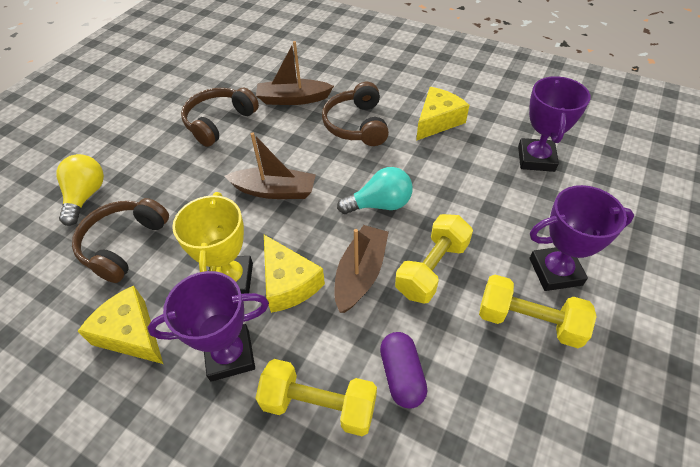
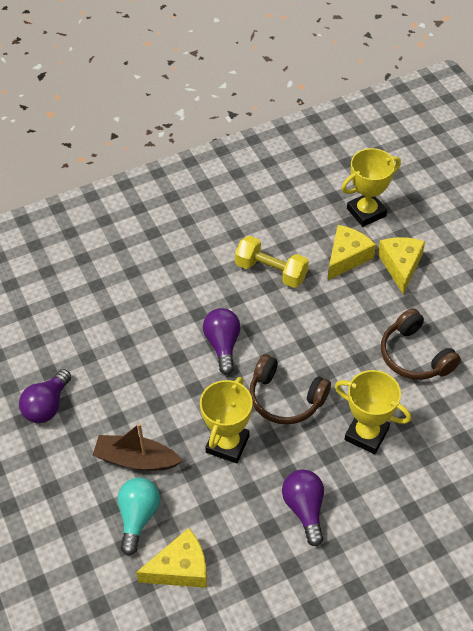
brown boat: [224,132,316,199] [256,41,334,105] [335,225,389,313] = 3 -> [93,423,183,471] = 1
brown headphones: [72,198,169,283] [181,88,259,147] [322,82,389,146] = 3 -> [250,355,331,425] [381,308,461,380] = 2
purple capsule: [380,332,427,409] = 1 -> none = 0
purple light bulb: none = 0 -> [19,369,71,423] [203,308,241,375] [282,469,324,547] = 3
purple trophy: [147,271,269,382] [518,76,591,172] [530,185,634,291] = 3 -> none = 0
yellow dumbbell: [255,359,377,436] [395,214,473,303] [479,275,597,348] = 3 -> [235,236,309,288] = 1
yellow light bulb: [57,154,104,226] = 1 -> none = 0
yellow trophy: [172,192,253,294] = 1 -> [200,377,253,463] [335,370,411,454] [342,148,401,227] = 3

